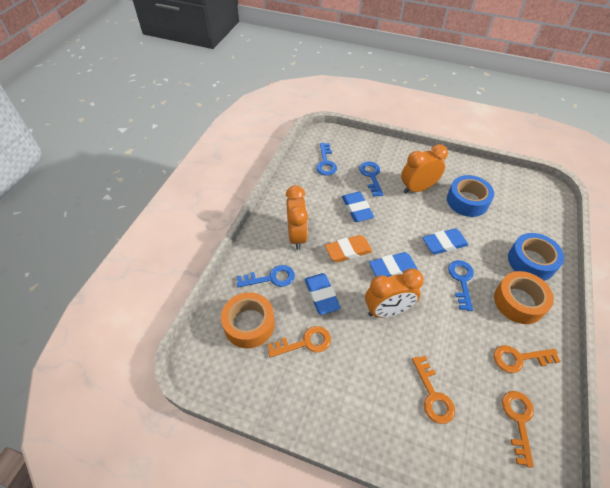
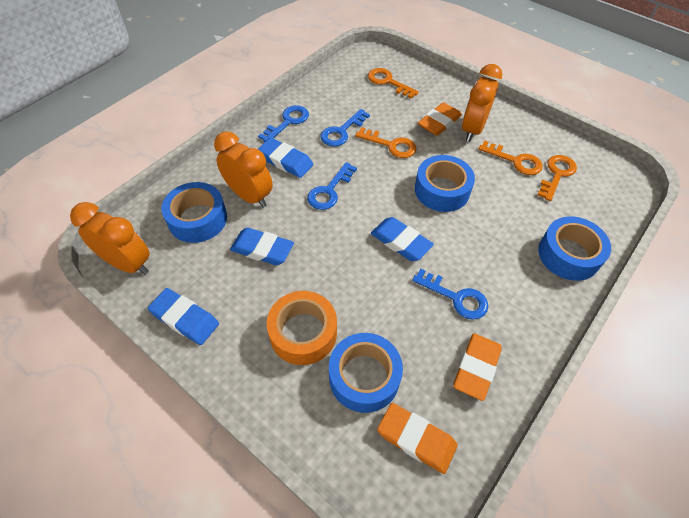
blue tape: [447,175,494,217] [508,233,564,281] = 2 -> [161,182,227,243] [329,333,403,413] [415,155,475,212] [538,216,611,281] = 4
orange eraser: [325,235,373,262] = 1 -> [377,403,458,474] [418,102,462,136] [453,333,502,401] = 3
orange tape: [221,292,275,348] [494,271,554,324] = 2 -> [266,291,337,365] = 1

